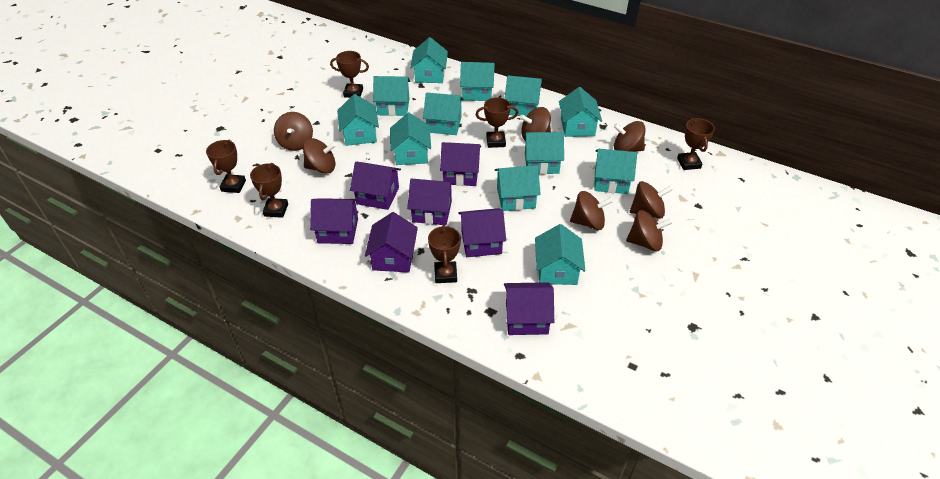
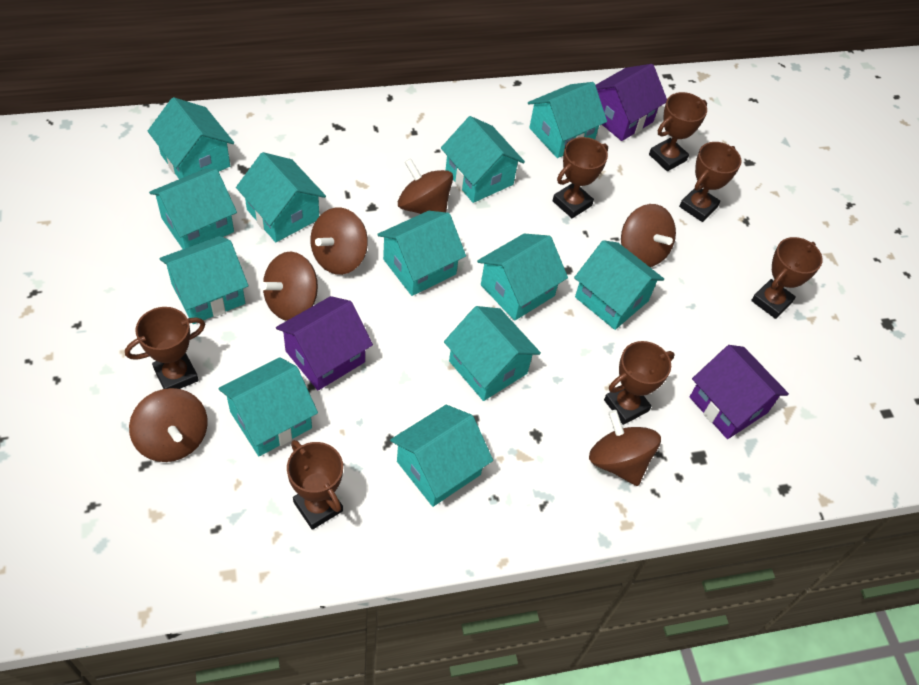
brown spinning top: [274,112,313,151] [303,138,336,173] [520,107,551,141] [570,191,613,230] [613,121,646,152] [626,210,672,251] [630,181,673,219] = 7 -> [129,388,208,462] [261,251,318,321] [310,208,368,275] [398,158,453,214] [589,410,661,486] [621,204,676,267] = 6
brown trophy: [206,140,246,193] [250,163,288,218] [330,51,369,98] [428,225,461,283] [476,97,518,148] [677,118,715,170] = 6 -> [125,307,205,389] [287,440,343,530] [552,137,608,218] [604,341,675,425] [649,92,707,171] [679,142,741,222] [751,237,823,319] = 7
purple house: [310,198,359,244] [350,161,401,210] [365,212,418,272] [407,179,454,225] [440,142,481,186] [458,208,506,257] [504,282,554,335] = 7 -> [276,296,373,390] [596,64,667,141] [690,345,789,439] = 3

